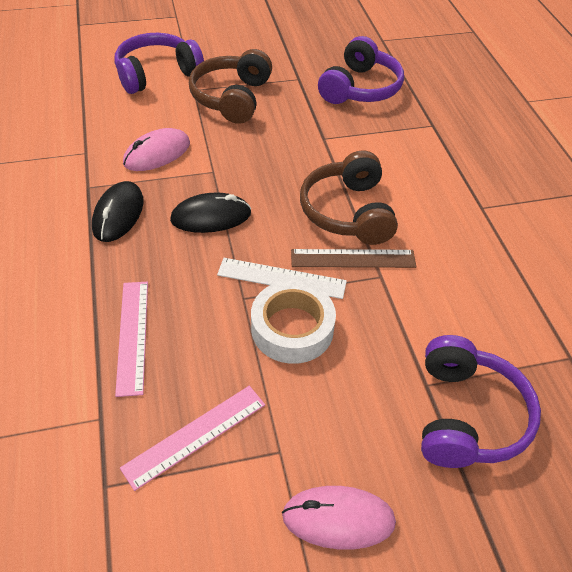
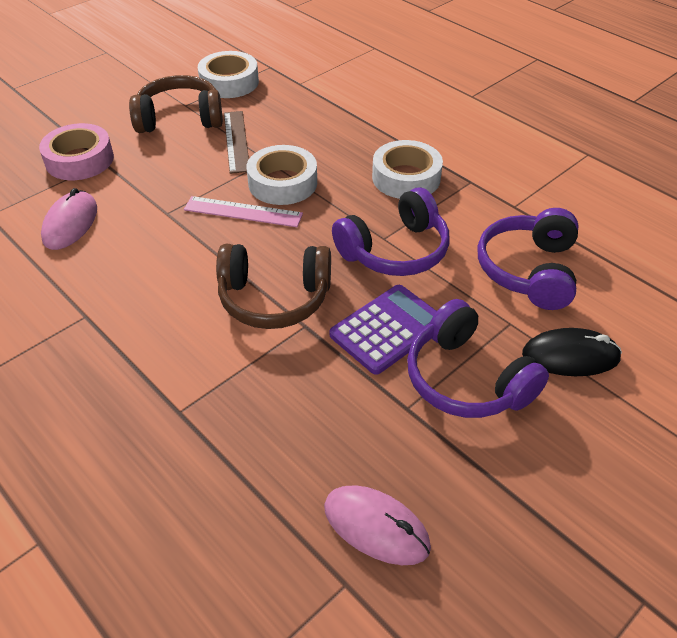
black mouse: [92,181,144,242] [170,192,251,233] = 2 -> [522,328,622,376] = 1
pink ruler: [115,282,148,397] [120,386,265,491] = 2 -> [184,196,303,227] = 1
pink tape: none = 0 -> [39,123,114,180] = 1
purple calculator: none = 0 -> [330,285,437,375] = 1
white ruler: [217,258,347,299] = 1 -> none = 0
white tape: [251,280,336,364] = 1 -> [198,51,259,98] [247,145,317,205] [372,140,443,199] = 3

